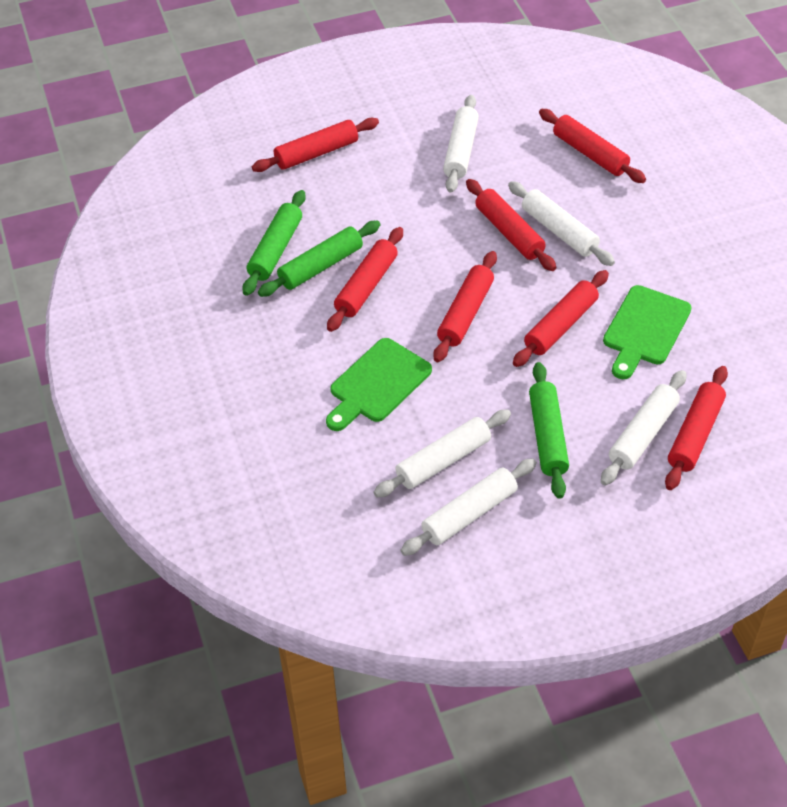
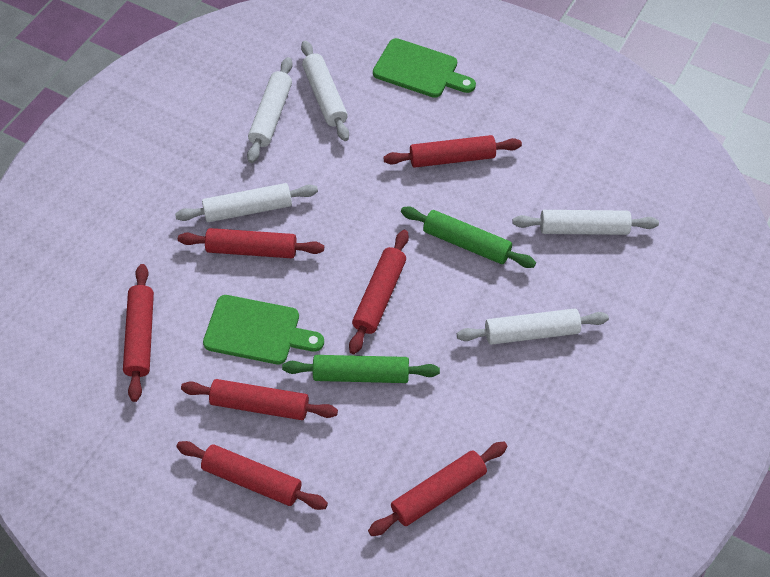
green rolling pin: [242,190,306,296] [258,221,380,297] [529,362,569,499] = 3 -> [282,355,440,383] [401,206,536,268] = 2

